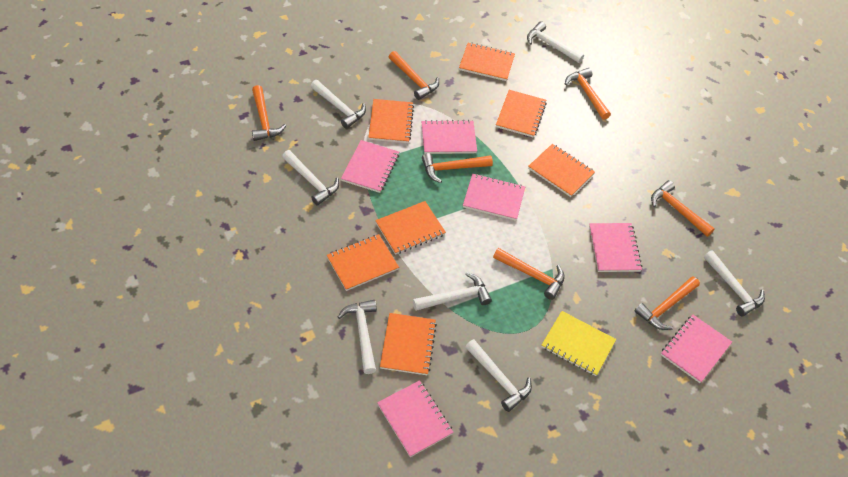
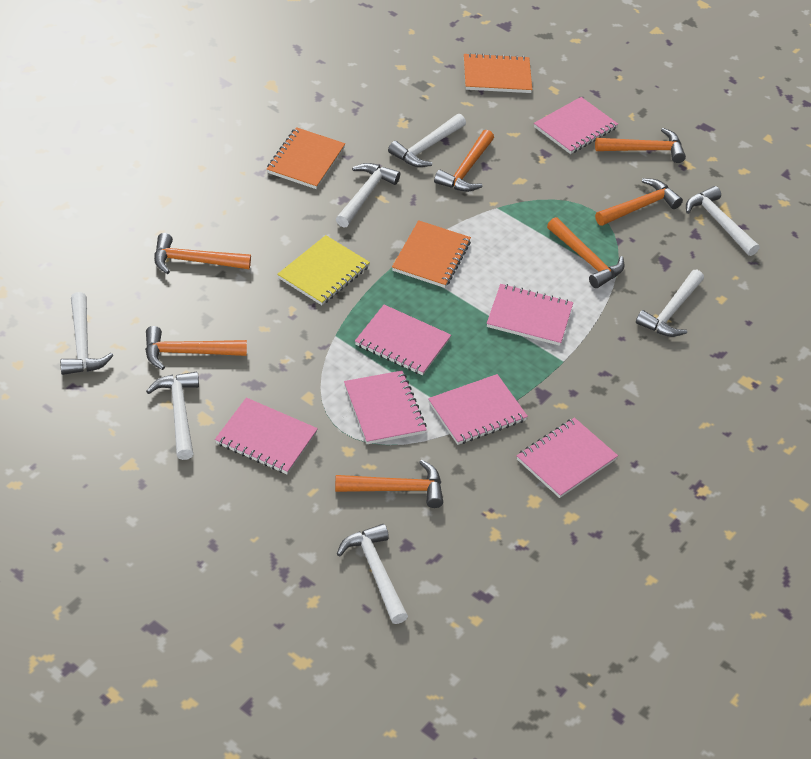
orange notebook: [327,234,399,291] [368,99,414,143] [375,201,446,255] [380,313,437,375] [459,43,515,81] [496,90,547,138] [528,144,595,197] = 7 -> [267,127,345,189] [392,220,471,288] [464,53,532,93] = 3
pink notebook: [341,140,399,193] [377,380,454,457] [421,120,477,154] [463,174,525,221] [589,223,642,272] [661,315,732,383] = 6 -> [215,398,318,474] [344,371,427,444] [355,305,451,375] [428,374,528,445] [487,284,573,346] [517,418,618,498] [534,97,618,154] = 7

